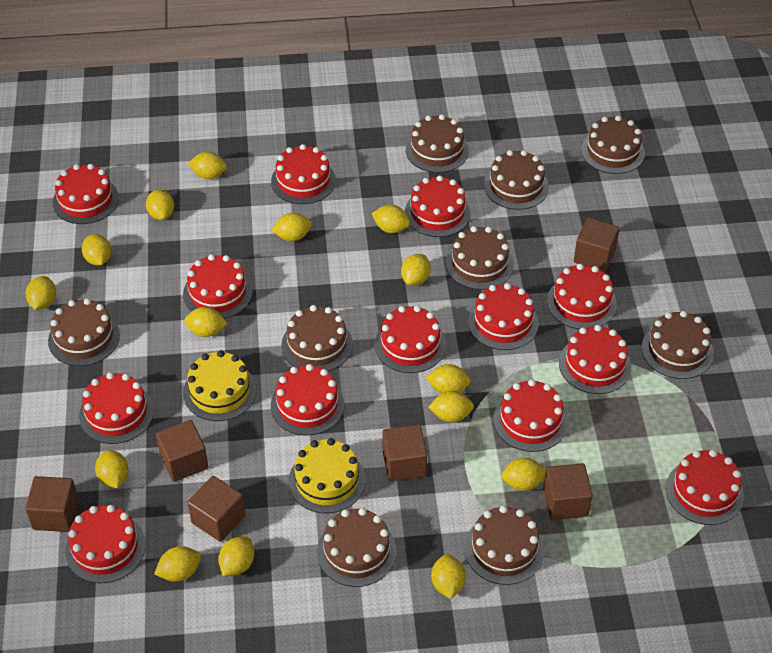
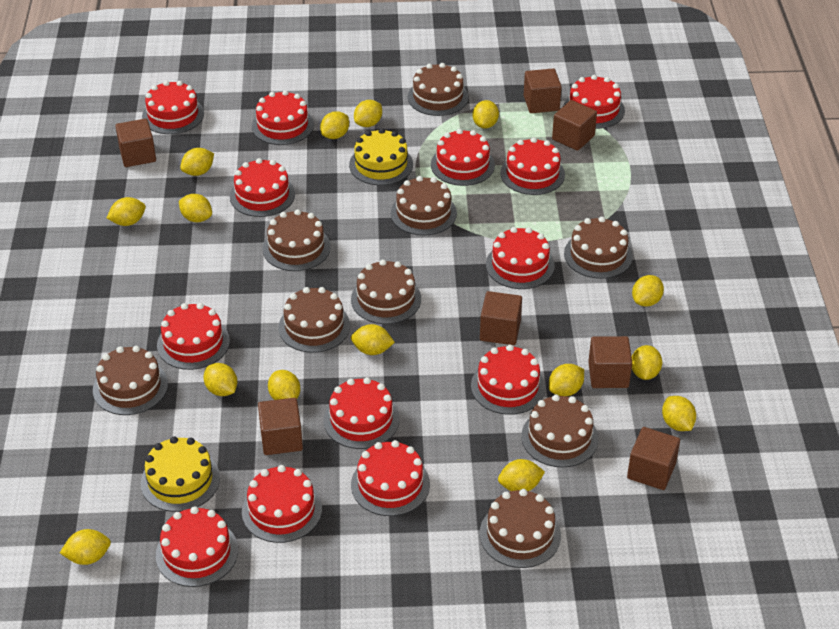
brown cube: [25,476,79,532] [156,420,208,482] [187,476,245,542] [382,424,427,481] [543,463,593,520] [574,218,620,272] = 6 -> [116,119,156,167] [258,398,303,455] [480,291,522,345] [524,68,562,113] [552,100,597,151] [588,336,632,388] [627,427,680,490] = 7

